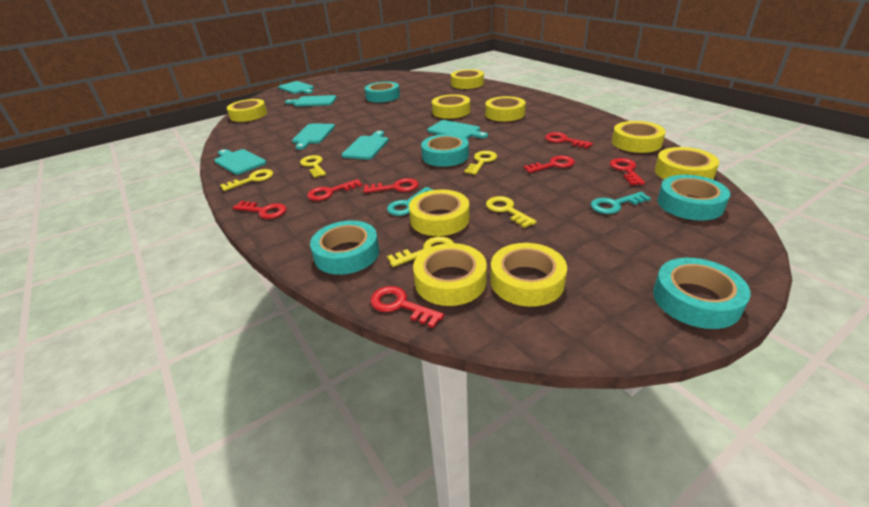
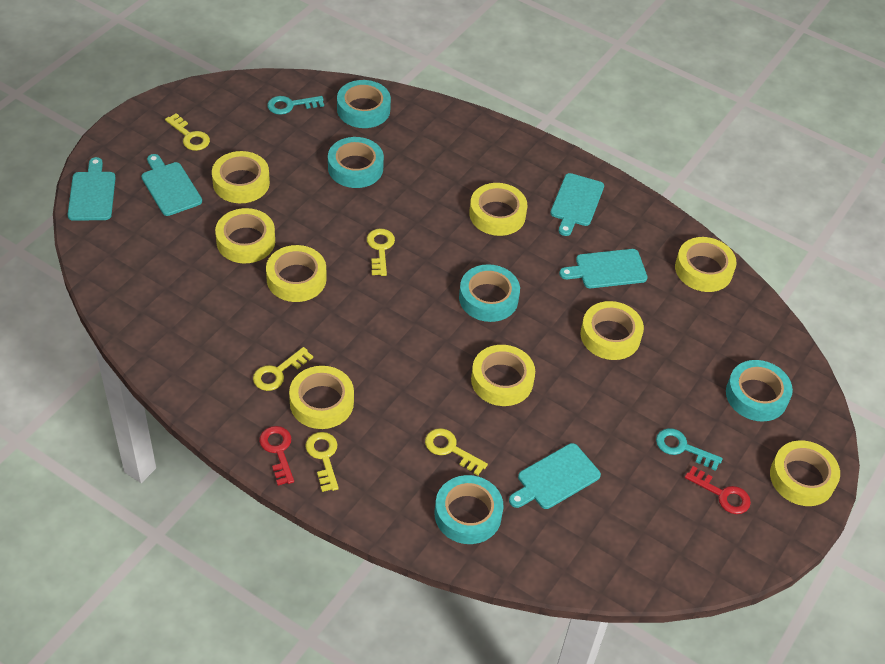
red key: [233,201,287,219] [307,179,363,201] [363,178,419,193] [371,286,444,328] [523,155,575,173] [545,132,593,149] [610,158,645,185] = 7 -> [259,426,294,485] [685,466,751,514] = 2
turquoise cutting board: [214,149,266,175] [278,81,314,94] [285,95,337,107] [292,124,335,150] [341,131,389,160] [427,120,488,139] = 6 -> [68,157,116,221] [141,154,202,216] [509,443,601,509] [550,173,604,236] [559,249,648,288] = 5

